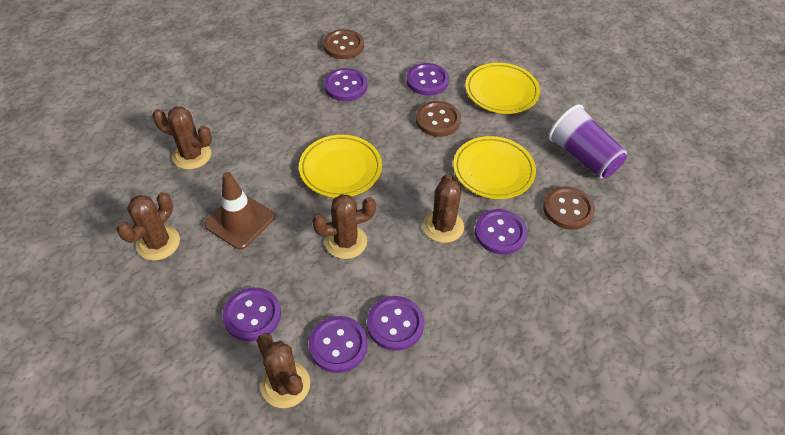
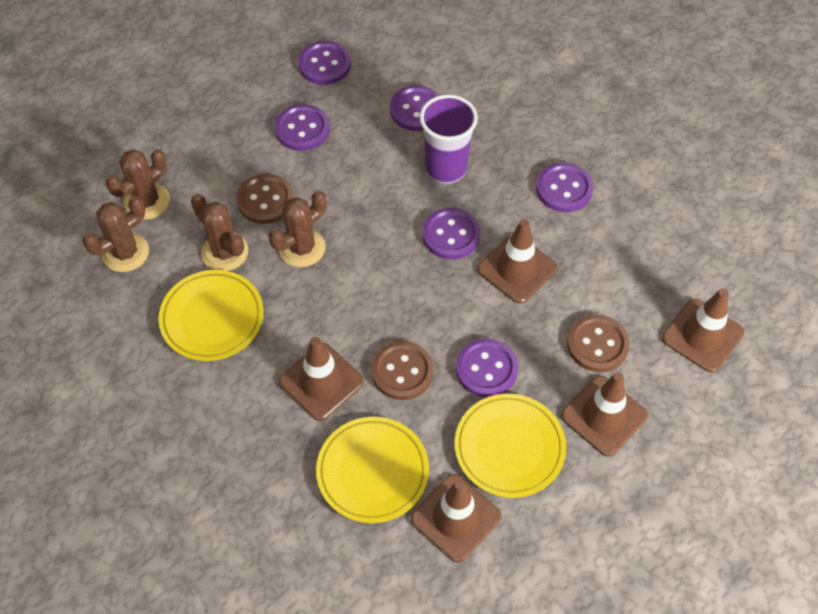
brown cactus: [116,192,180,260] [152,106,212,170] [257,333,310,408] [312,194,376,259] [423,174,464,243] = 5 -> [82,196,149,272] [106,149,170,220] [191,194,248,271] [269,191,326,267] = 4
brown traffic cone: [204,172,275,250] = 1 -> [279,337,364,421] [411,474,502,562] [477,219,557,304] [561,372,648,456] [662,288,744,373] = 5

